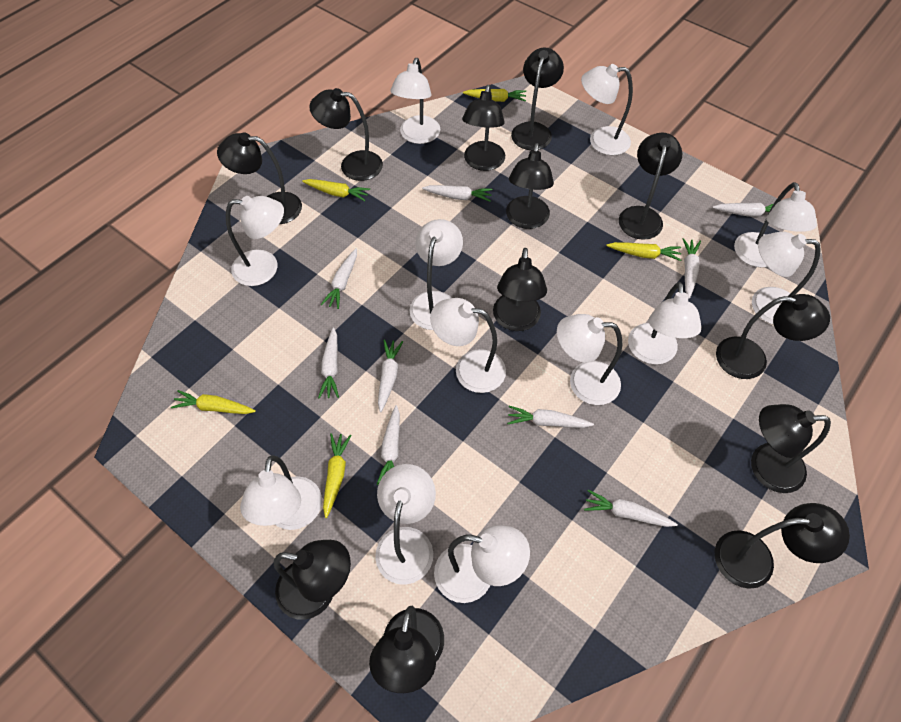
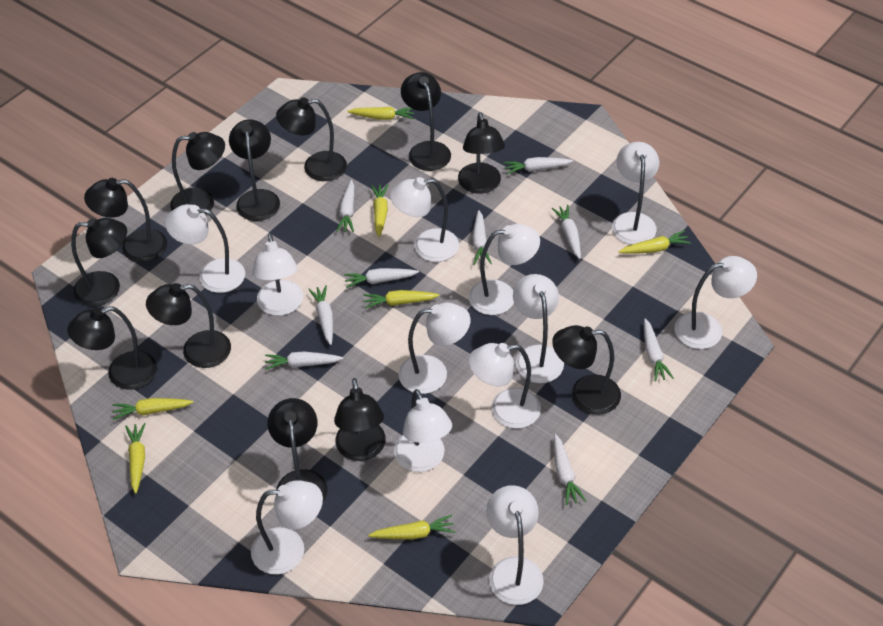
yellow carrot: [171,390,256,414] [302,179,370,201] [323,433,352,518] [463,89,526,102] [606,242,681,261] = 5 -> [112,398,194,420] [125,423,146,494] [347,107,414,120] [363,290,440,309] [368,515,455,539] [371,184,388,237] [618,231,691,254] = 7

